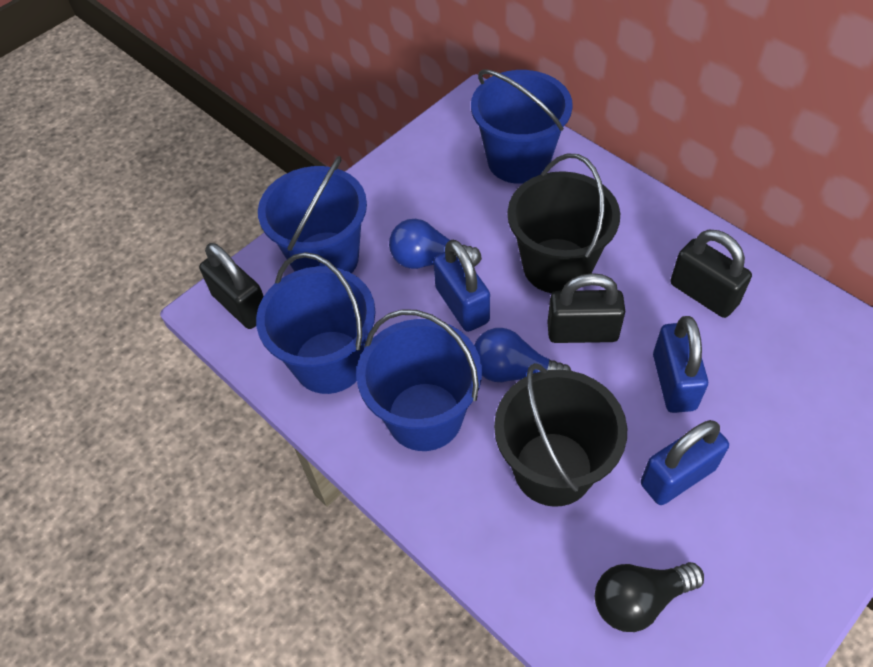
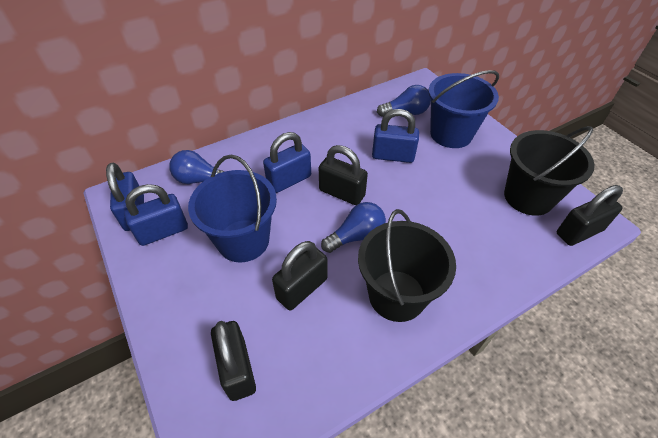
black light bulb: [595,562,704,632] = 1 -> none = 0
black padlock: [199,243,264,329] [548,273,625,343] [670,230,752,318] = 3 -> [211,321,256,401] [272,241,328,310] [319,145,368,205] [557,185,623,246] = 4
blue bucket: [256,252,376,394] [258,156,367,273] [356,309,482,451] [471,70,573,184] = 4 -> [188,155,277,262] [429,70,499,148] = 2
blue light bulb: [389,219,482,269] [474,328,571,382] = 2 -> [169,150,225,184] [321,202,386,253] [377,85,431,117] = 3
blue padlock: [433,239,490,332] [641,420,729,505] [653,316,708,413] = 3 -> [106,163,144,231] [124,184,188,246] [263,132,311,193] [372,109,419,163] = 4

